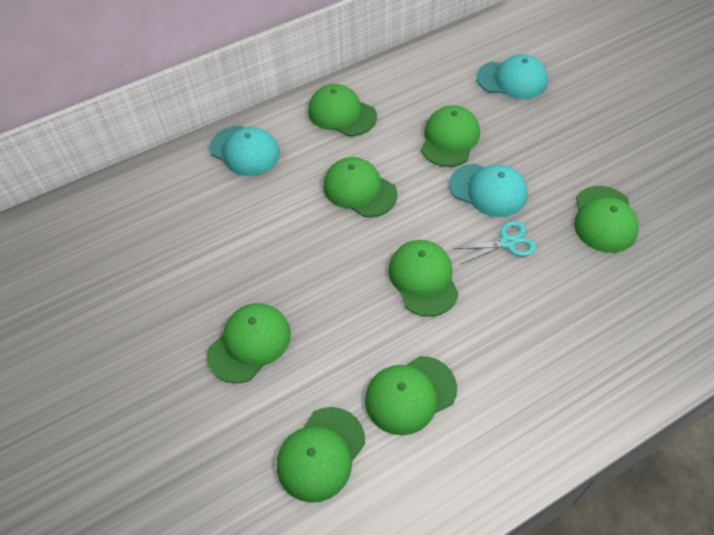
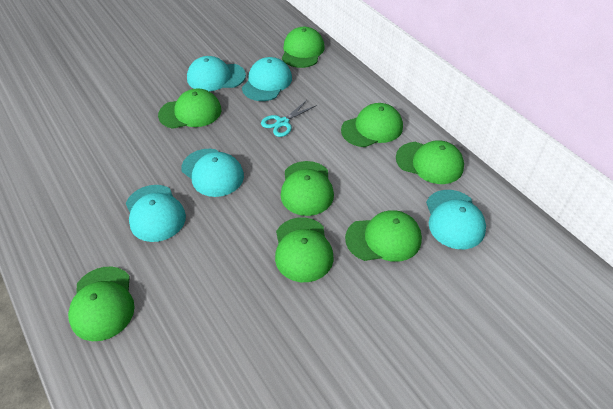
turquoise cap: [210,126,280,176] [449,163,528,217] [477,54,548,99] = 3 -> [126,185,186,242] [182,149,244,197] [187,56,246,91] [242,57,292,101] [426,190,486,249] = 5

